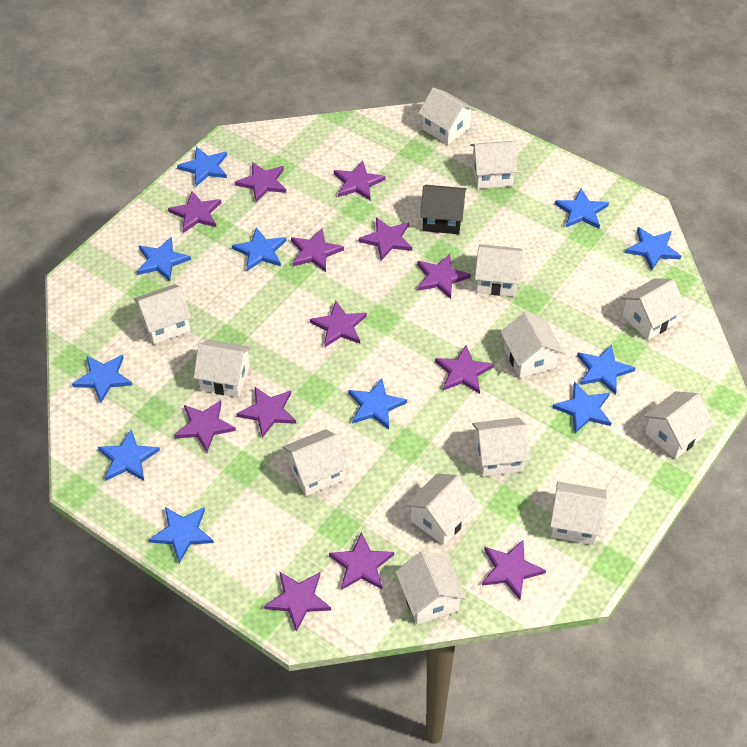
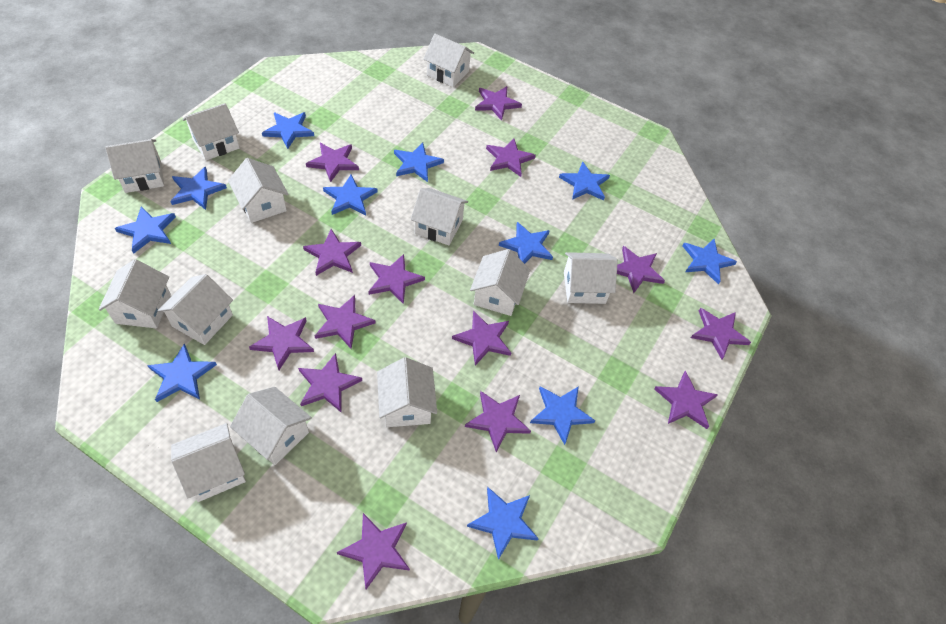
black house: [420,185,466,234] = 1 -> none = 0
purple star: [168,191,221,233] [174,400,236,452] [235,162,286,202] [236,387,296,438] [264,571,331,632] [291,229,344,272] [310,301,367,347] [329,532,394,590] [334,160,386,200] [359,217,412,260] [417,254,471,299] [435,345,494,394] [482,540,546,600] = 13 -> [249,316,314,370] [298,353,362,412] [303,229,361,276] [306,143,359,182] [315,295,376,349] [337,513,410,589] [368,254,425,304] [452,311,511,365] [465,391,531,452] [475,86,522,120] [486,138,536,177] [617,246,665,293] [654,371,718,429] [691,308,751,359] = 14
white house: [134,284,192,344] [193,339,252,397] [283,429,348,496] [395,551,466,625] [405,473,478,545] [418,87,476,145] [470,141,518,189] [472,417,530,477] [475,244,523,297] [500,312,564,378] [550,481,607,545] [621,279,687,340] [644,391,714,459] = 13 -> [98,259,171,328] [105,139,164,193] [157,274,233,345] [171,423,246,502] [182,103,239,160] [228,158,289,223] [230,387,312,465] [377,357,437,427] [411,188,468,246] [423,34,474,87] [470,249,530,316] [564,252,618,304] = 12

